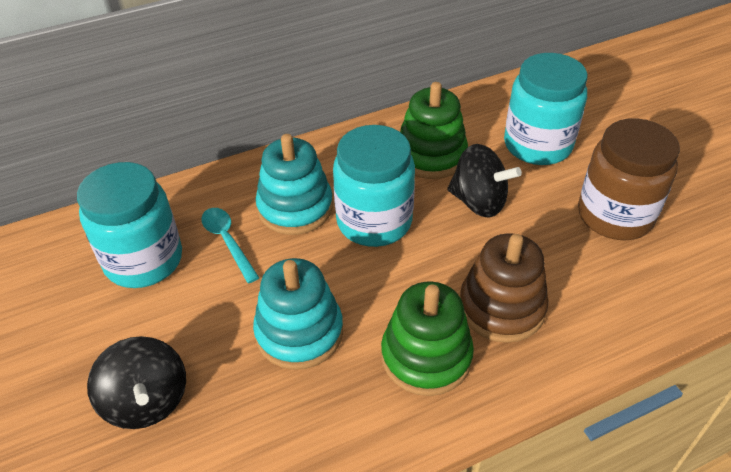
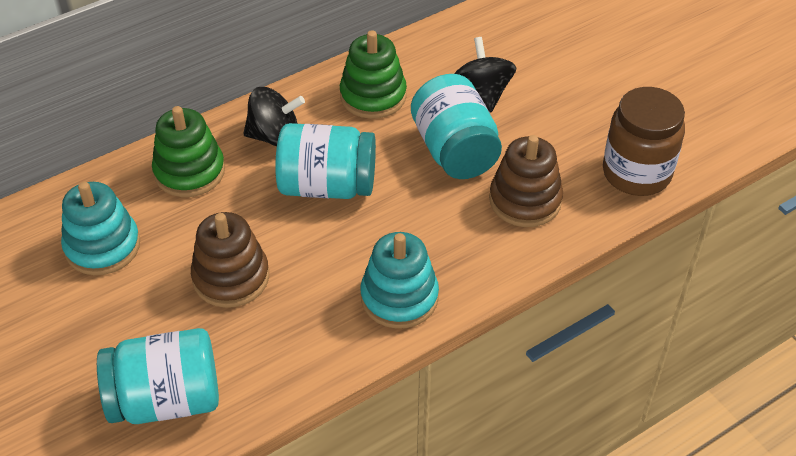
brown stacking toy: [460,233,549,343] = 1 -> [191,212,269,308] [489,135,563,227] = 2
turquoise spoon: [201,208,260,283] = 1 -> none = 0

